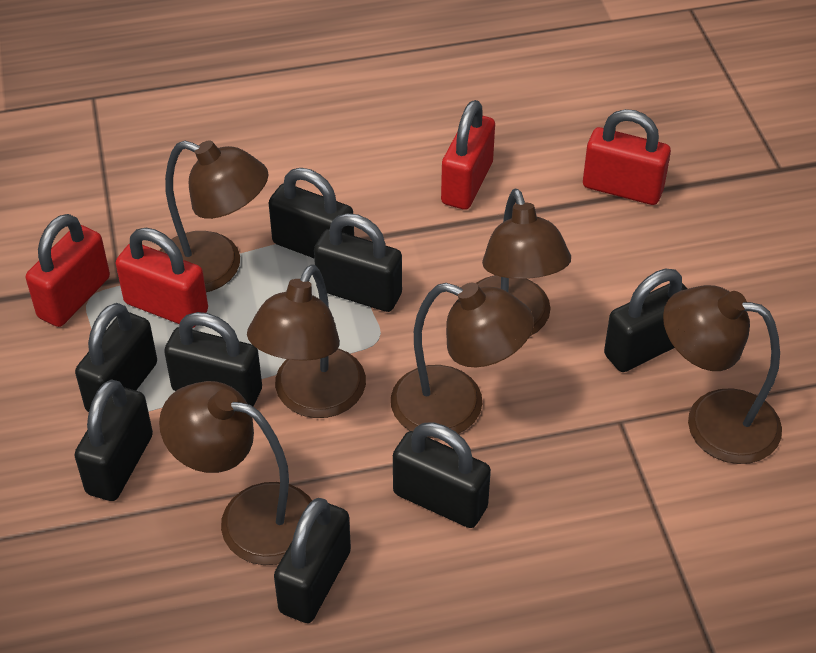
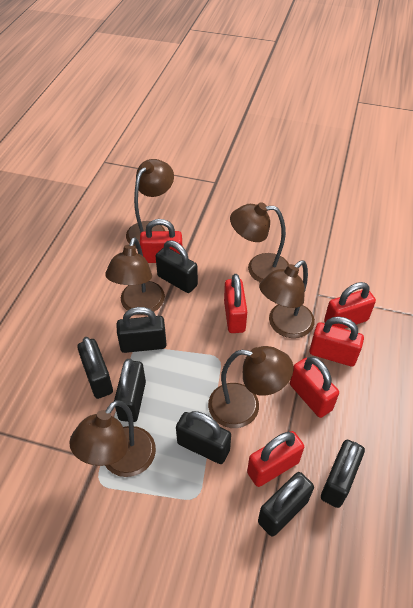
black padlock: [74,379,153,501] [75,303,157,412] [164,312,262,406] [269,168,354,258] [274,498,351,623] [314,213,402,312] [393,423,491,528] [604,269,688,372] = 8 -> [77,337,113,399] [114,359,146,422] [117,307,167,353] [156,240,198,293] [176,411,231,464] [258,472,314,537] [321,440,365,508] = 7
red padlock: [26,214,110,327] [116,228,208,328] [441,100,495,210] [583,109,671,205] = 4 -> [140,219,183,263] [224,274,247,333] [247,431,304,487] [290,356,339,418] [309,316,364,367] [324,282,376,329] = 6

